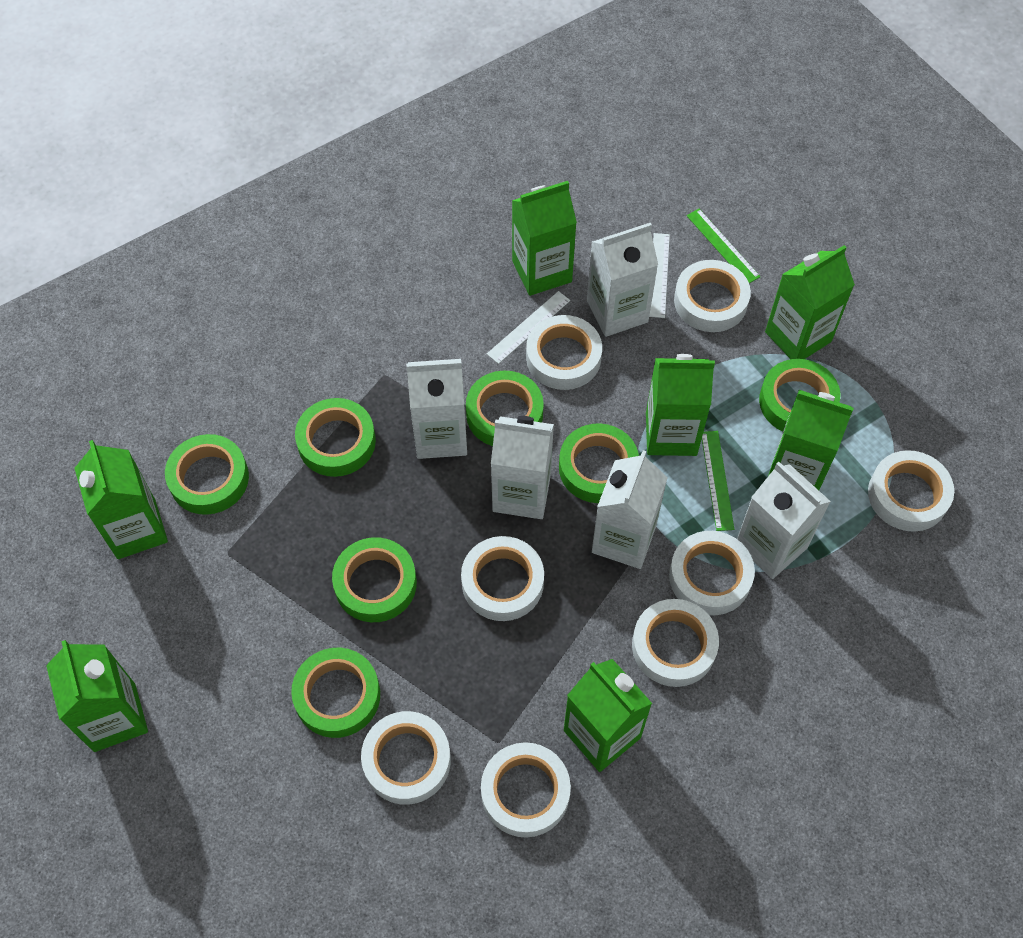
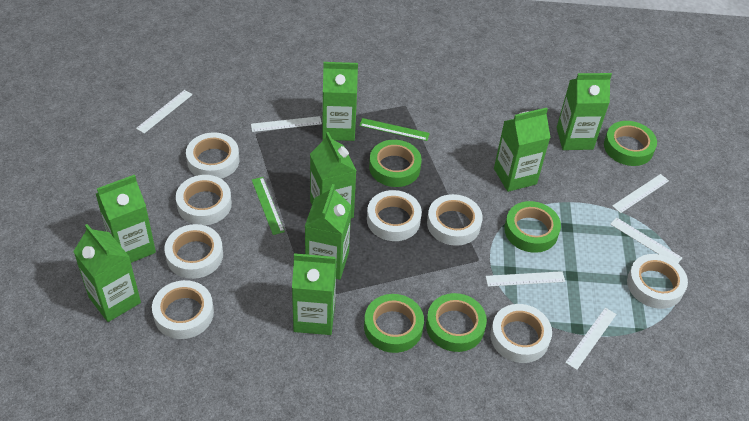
green carton: [46,640,148,752] [74,440,168,559] [512,181,577,296] [564,659,652,772] [646,354,715,456] [765,245,855,359] [768,390,854,490] = 7 -> [73,224,141,322] [96,175,156,263] [292,253,337,335] [305,184,352,280] [310,132,356,218] [322,62,358,141] [494,108,551,192] [557,73,612,150] = 8
green tape: [165,434,249,515] [291,648,380,738] [295,398,376,477] [332,537,417,622] [466,370,544,446] [559,423,639,503] [759,359,840,431] = 7 -> [364,294,424,353] [369,140,422,187] [426,293,487,352] [504,201,561,253] [604,121,657,166] = 5
white carton: [406,359,467,459] [491,416,554,519] [587,223,658,337] [592,450,668,569] [737,462,831,579] = 5 -> none = 0
white ruler: [487,291,570,364] [649,233,670,318] = 2 -> [136,90,193,133] [251,116,322,132] [486,271,565,287] [565,308,617,370] [610,217,682,263] [612,174,669,213] = 6

